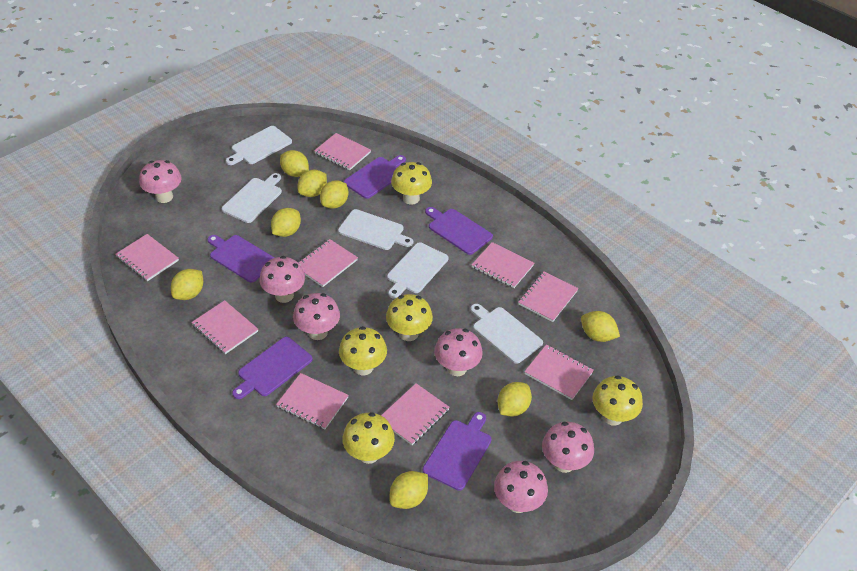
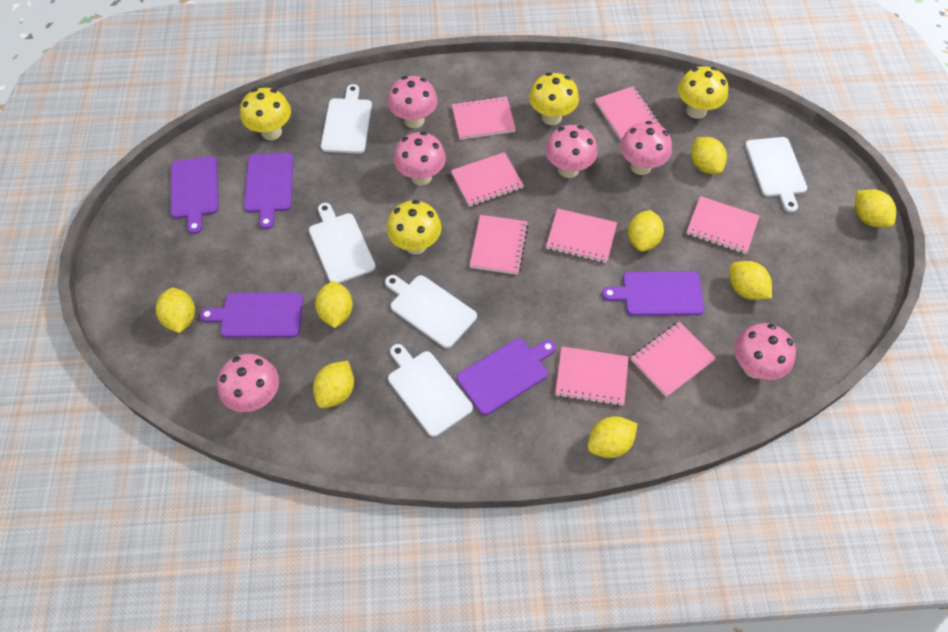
pink notebook: [115,234,179,281] [191,300,258,354] [276,373,349,429] [298,239,358,287] [314,133,371,170] [381,383,450,445] [472,242,534,288] [518,271,579,322] [524,344,594,400] = 9 -> [451,152,524,207] [452,96,516,140] [469,215,528,275] [546,208,617,263] [555,347,629,406] [595,86,661,140] [631,322,716,397] [686,196,759,254] = 8
yellow mushroom: [339,326,387,375] [343,412,395,464] [386,294,433,341] [391,162,432,205] [592,375,643,425] = 5 -> [240,88,291,140] [387,200,441,255] [529,72,579,125] [678,66,728,119] = 4

